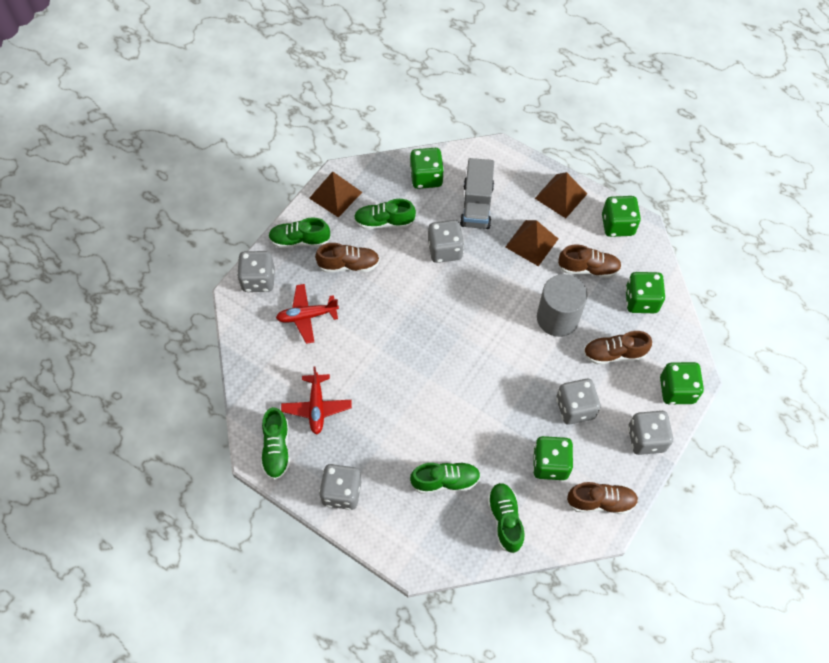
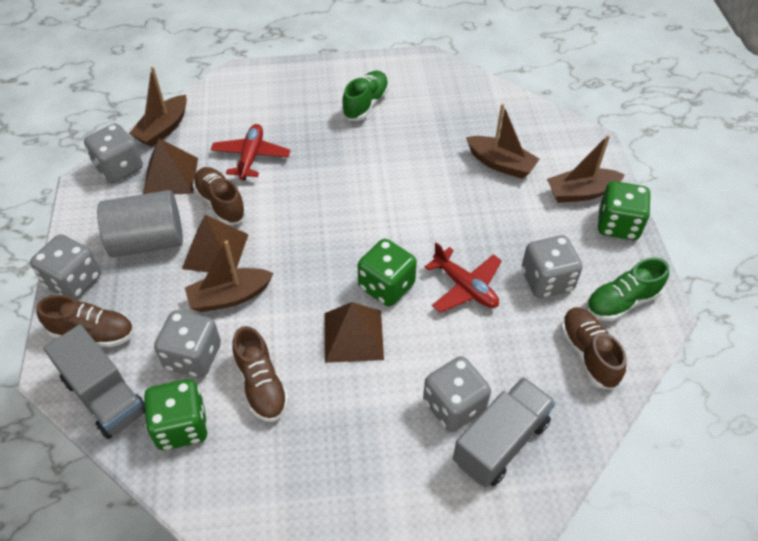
brown boat: none = 0 -> [129,67,187,147] [185,240,274,312] [466,104,539,179] [547,135,625,203] = 4
green dice: [410,148,444,189] [533,436,573,480] [602,196,641,237] [625,272,665,313] [660,362,704,405] = 5 -> [144,379,208,450] [358,239,417,306] [598,181,651,240] = 3
green shoe: [261,407,290,480] [268,217,331,248] [354,199,416,230] [410,462,481,494] [487,483,525,553] = 5 -> [342,71,389,121] [586,257,669,321] = 2
grey truck: [460,158,494,229] = 1 -> [44,324,145,439] [453,377,556,487] = 2

